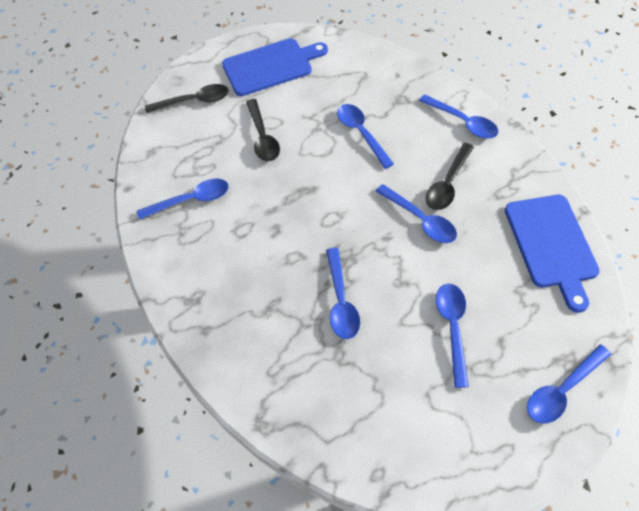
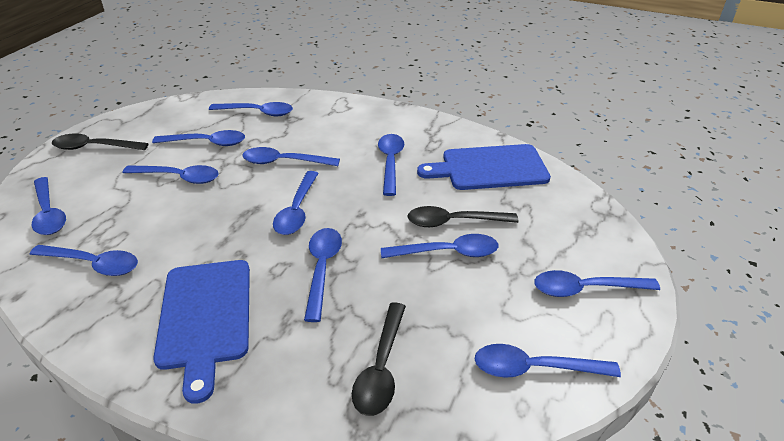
blue spoon: [137,179,229,220] [326,248,360,339] [337,104,394,169] [376,184,457,243] [419,94,498,139] [436,284,469,388] [527,345,611,424] = 7 -> [30,245,138,276] [32,177,66,235] [123,165,219,184] [152,130,245,146] [209,102,293,116] [242,147,340,166] [273,171,319,235] [304,228,342,322] [378,134,404,196] [381,234,498,258] [475,344,621,378] [534,270,660,297] = 12

